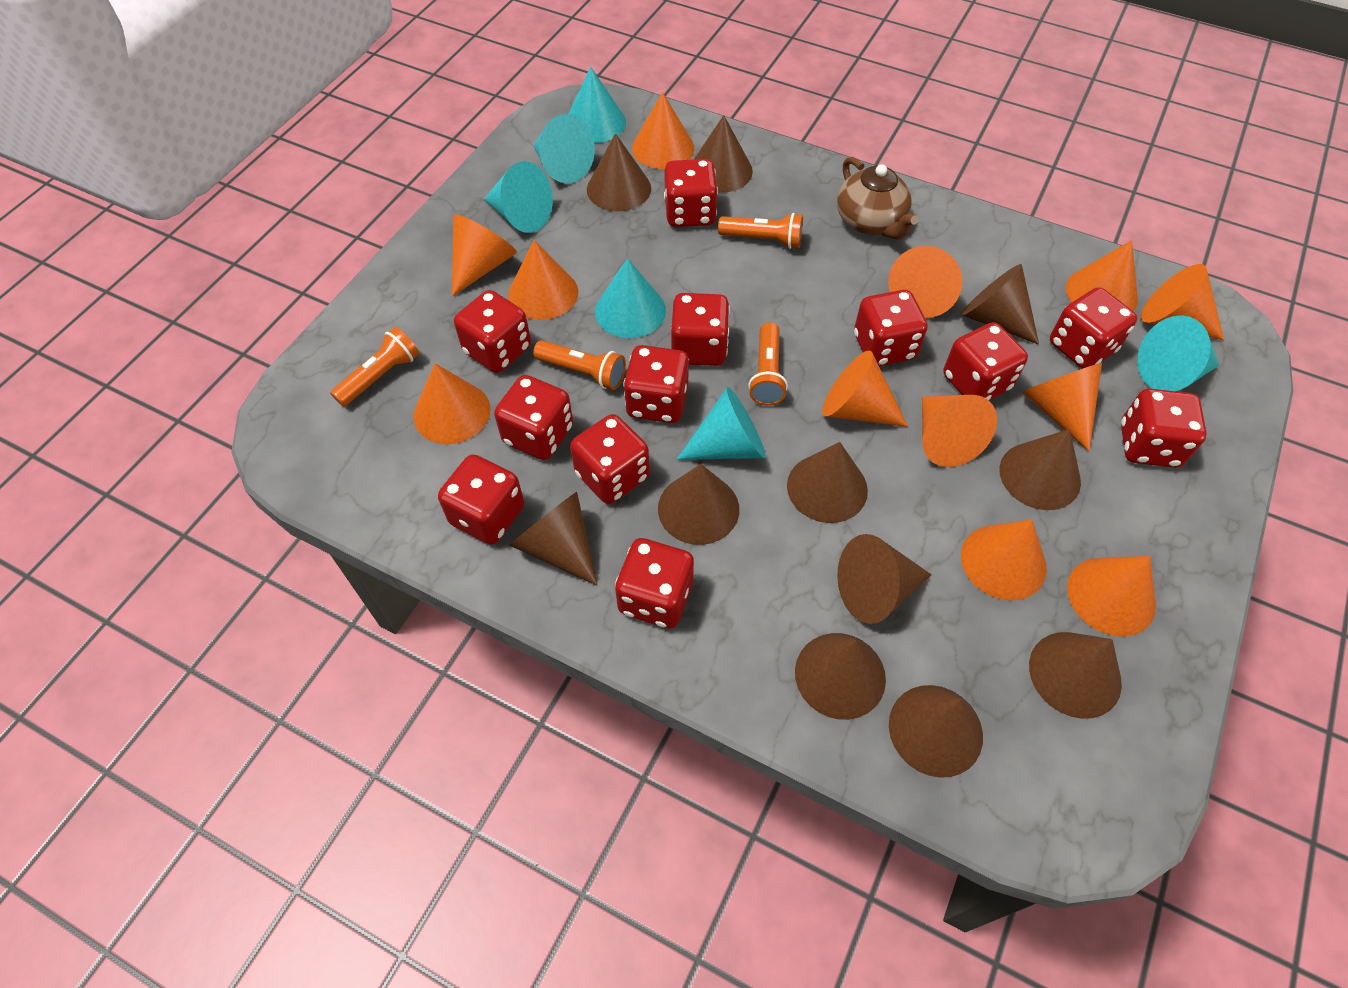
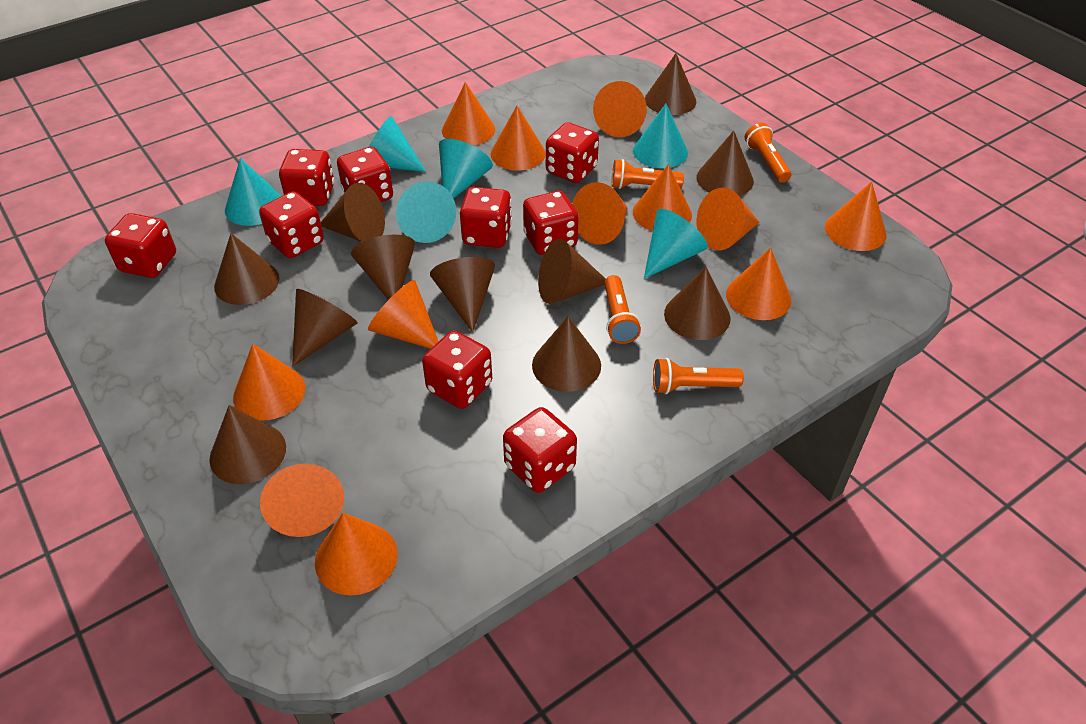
brown teapot: [837,157,918,240] = 1 -> none = 0
red dice: [438,454,524,545] [454,290,531,373] [494,375,573,460] [570,414,650,504] [615,538,694,629] [623,345,689,423] [664,159,718,227] [671,293,730,366] [854,290,928,366] [943,322,1028,400] [1050,287,1137,369] [1121,389,1207,468] = 12 -> [105,213,176,278] [259,191,324,258] [279,149,335,206] [337,147,393,202] [422,331,492,409] [460,187,512,248] [503,407,577,493] [523,191,579,255] [546,122,599,183] = 9

